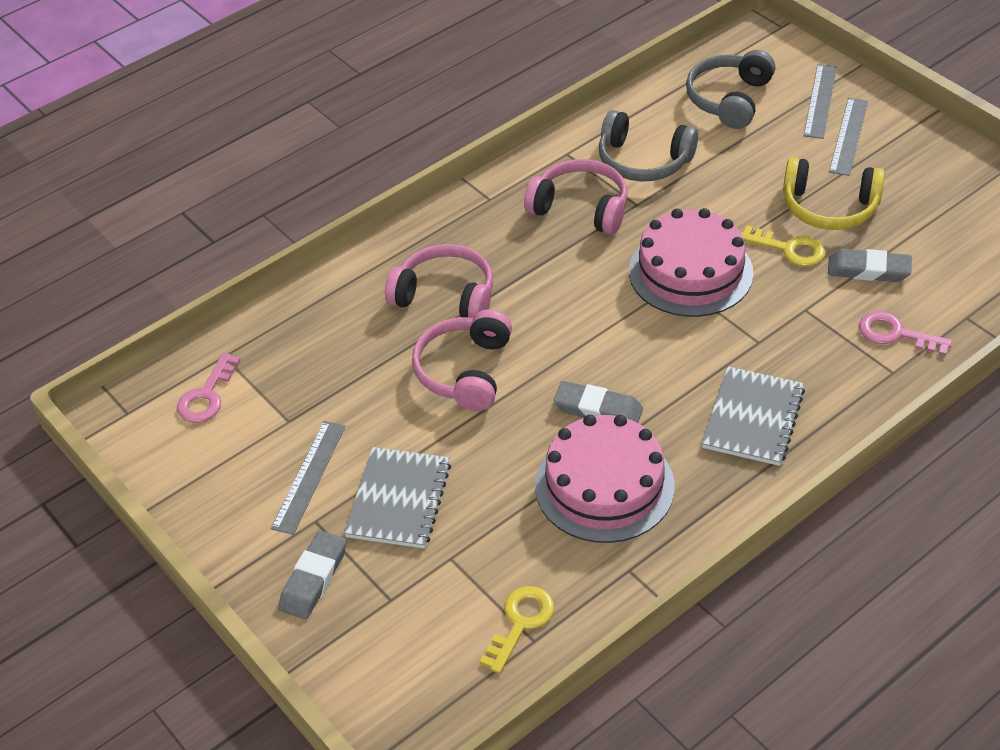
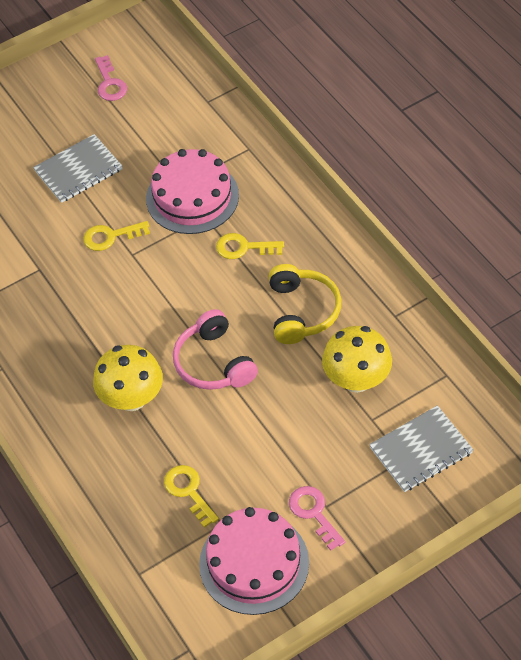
grey eraser: [278,531,346,619] [554,381,643,423] [828,249,912,282] = 3 -> none = 0
grey headphones: [599,110,698,181] [686,50,775,129] = 2 -> none = 0
grey ruler: [271,421,346,535] [804,64,837,139] [829,98,868,176] = 3 -> none = 0
pink headphones: [385,244,493,317] [412,309,512,411] [524,159,628,235] = 3 -> [173,309,258,390] = 1
yellow key: [480,586,554,674] [741,225,826,266] = 2 -> [83,221,150,251] [164,465,219,528] [216,233,284,259] = 3
yellow mushroom: none = 0 -> [93,345,163,411] [322,326,392,393] = 2

